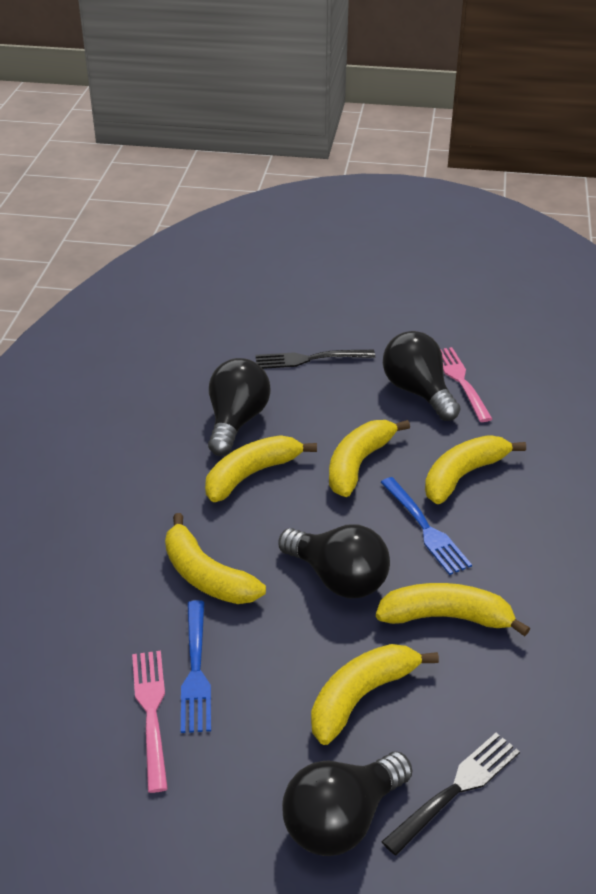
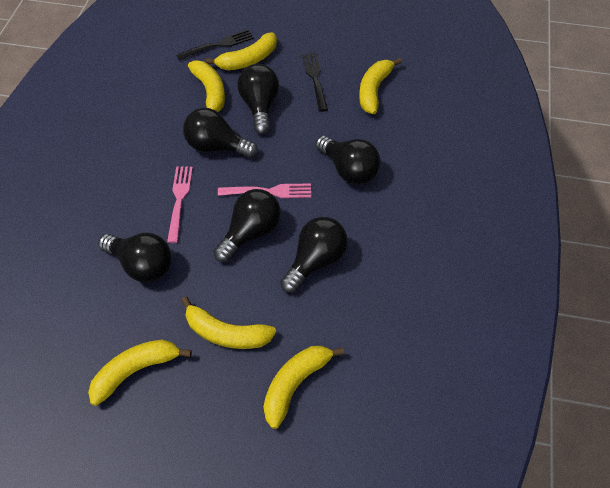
black light bulb: [208,358,271,456] [278,525,390,598] [282,752,412,856] [383,331,460,421] = 4 -> [98,233,172,282] [183,108,258,158] [213,189,281,262] [237,64,279,135] [280,217,348,293] [316,136,380,185] = 6
blue fork: [181,600,211,733] [381,477,472,575] = 2 -> none = 0

